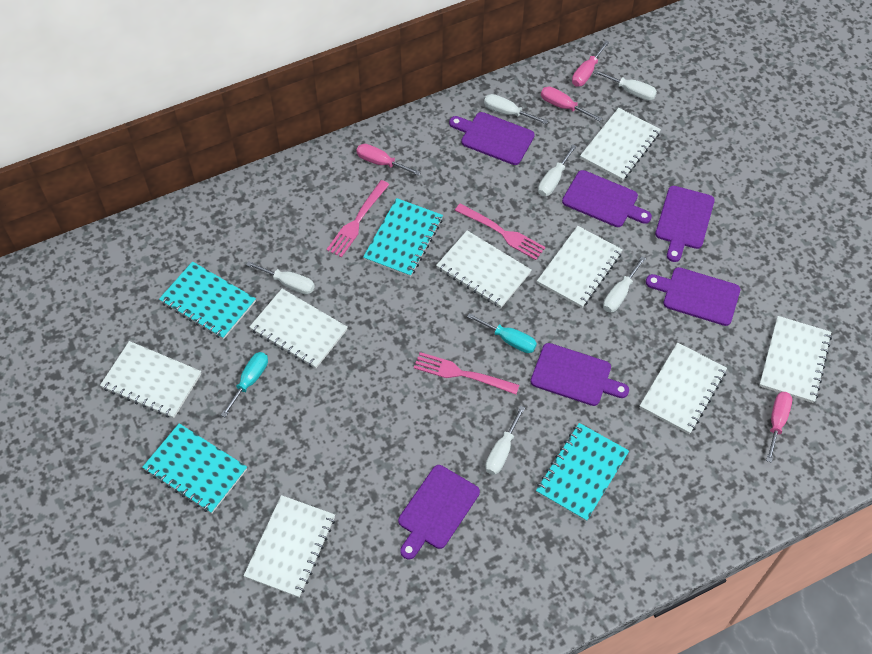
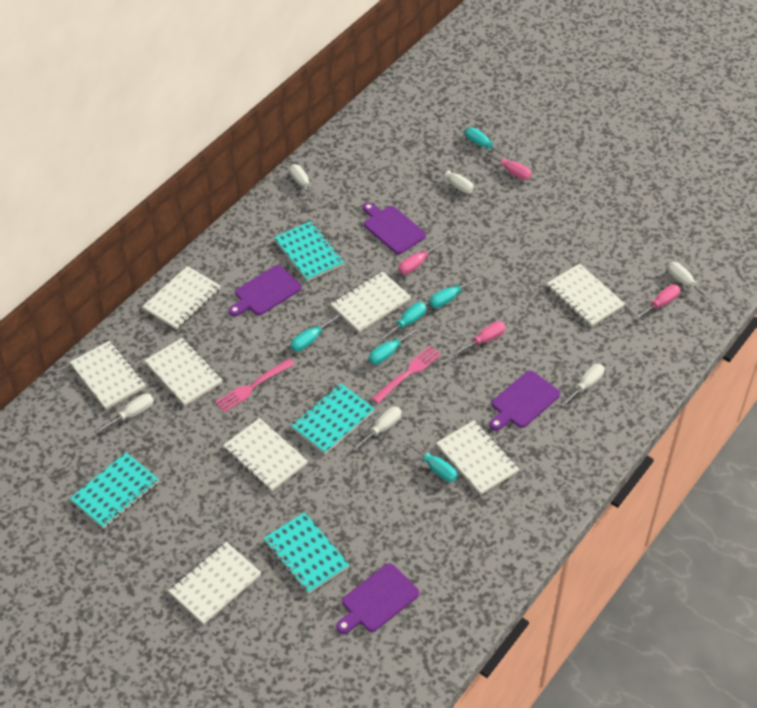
pink fork: [326,180,389,258] [414,352,519,395] [455,203,545,260] = 3 -> [215,358,294,413] [372,346,441,404] = 2
purple cutting board: [398,465,480,559] [449,112,535,165] [531,343,629,406] [562,170,652,227] [646,267,740,326] [655,186,715,262] = 6 -> [229,265,302,316] [336,563,419,634] [363,202,426,254] [490,371,560,431] = 4
turquoise screwdriver: [221,352,268,417] [467,313,537,353] = 2 -> [290,313,341,351] [369,327,420,364] [379,302,426,341] [403,439,458,482] [429,276,481,308] [465,127,511,159] = 6

